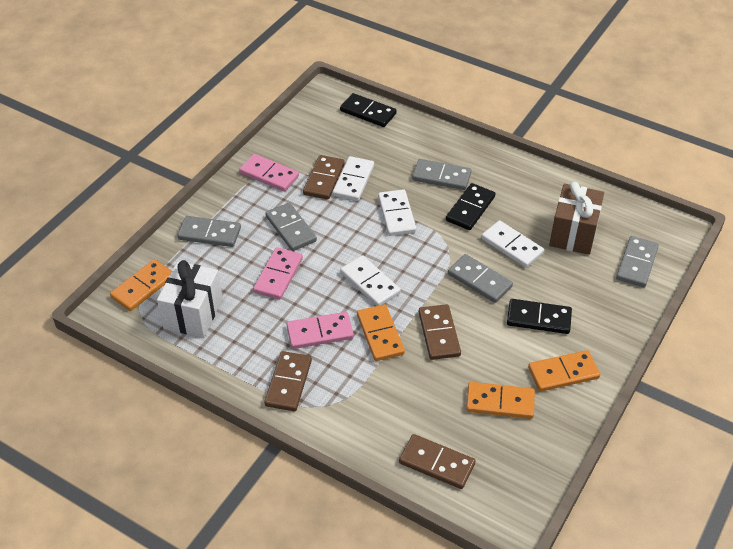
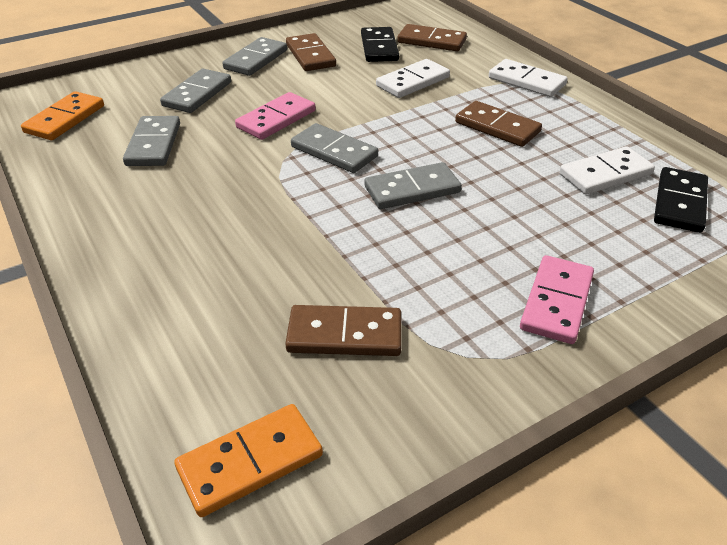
black domino: [340,93,397,127] [446,183,495,230] [507,299,572,334] = 3 -> [361,27,399,62] [654,167,708,233] = 2
brown gift: [549,182,604,255] = 1 -> none = 0
orange domino: [110,259,172,311] [357,304,405,361] [466,382,535,419] [528,350,600,392] = 4 -> [21,91,104,140] [174,404,323,517] = 2
pink domino: [239,154,299,192] [253,247,303,300] [287,312,354,349] = 3 -> [235,92,316,140] [520,255,594,344] = 2
white domino: [333,156,374,201] [340,255,401,306] [378,189,416,236] [481,220,544,268] = 4 -> [376,59,450,98] [489,59,568,97] [560,146,655,195] = 3
white gift: [157,260,223,338] = 1 -> none = 0

